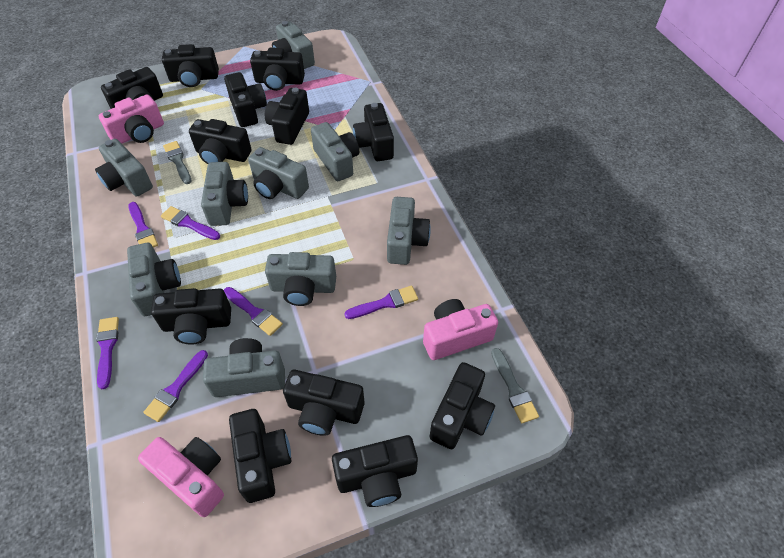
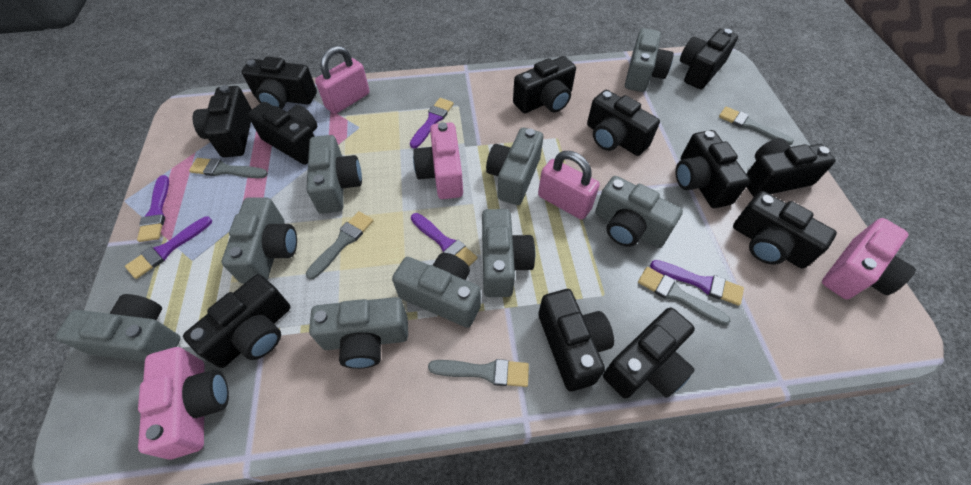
grey brush: [163,141,192,184] [491,348,539,423] = 2 -> [189,158,268,178] [306,211,373,279] [428,359,529,387] [638,267,731,326] [719,106,794,145] = 5
pink padlock: none = 0 -> [315,46,370,114] [538,151,600,219] = 2
purple brush: [96,317,119,389] [128,202,158,248] [143,350,208,422] [161,206,220,240] [224,287,283,336] [344,286,418,319] = 6 -> [125,216,212,279] [137,175,169,242] [410,98,454,149] [411,213,478,266] [650,260,744,306] = 5

